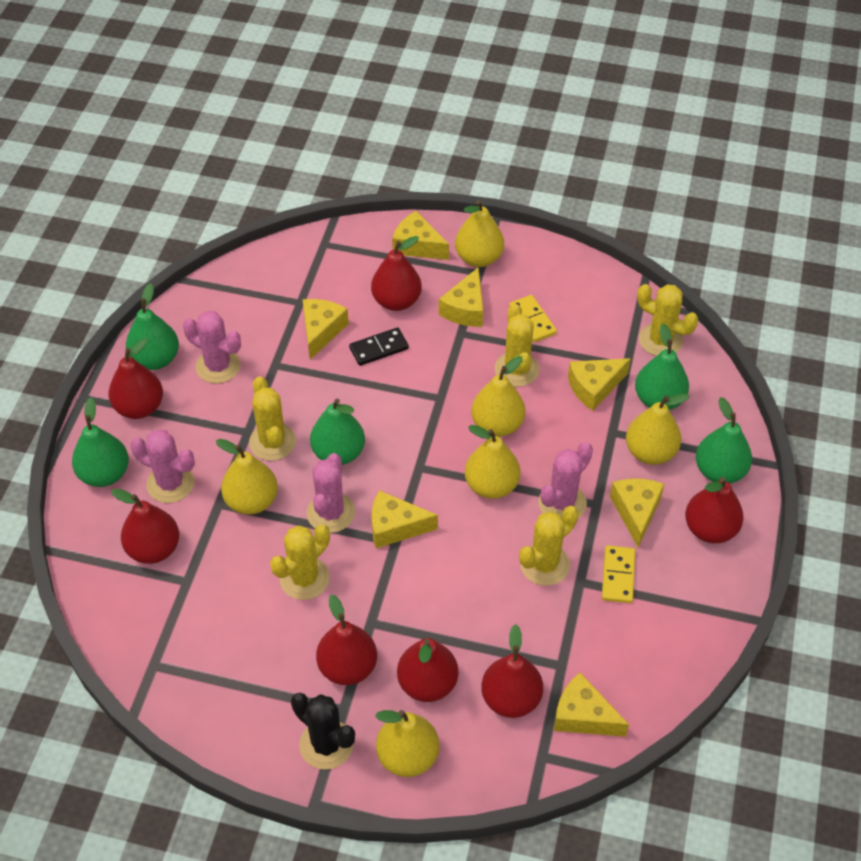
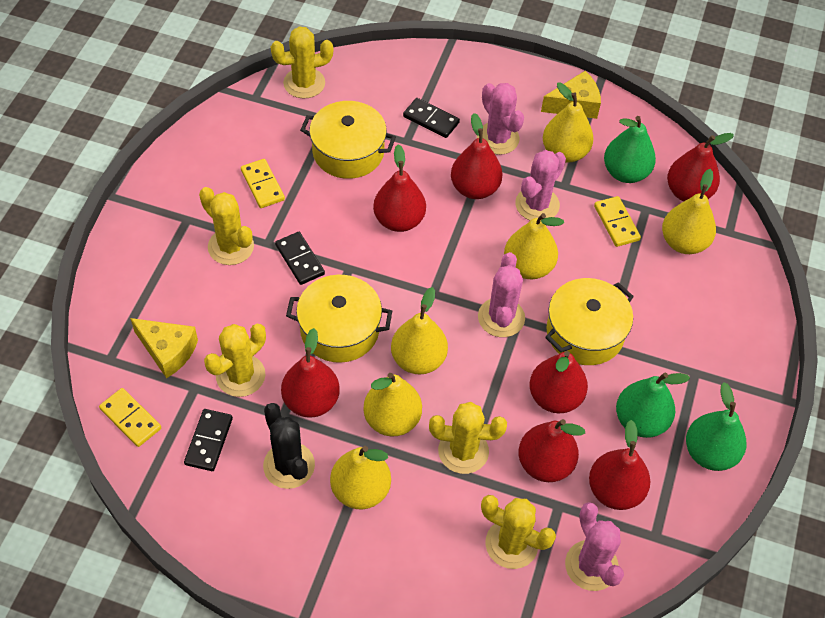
black domino: [349,327,409,366] = 1 -> [184,409,233,471] [275,232,325,285] [403,98,460,138] = 3
green pear: [72,398,129,487] [126,283,179,370] [310,399,365,465] [635,324,689,410] [696,397,752,484] = 5 -> [604,116,656,183] [616,372,690,438] [686,382,746,471] = 3
yellow cheese: [302,299,349,360] [371,490,438,548] [392,211,449,260] [439,267,483,327] [554,673,629,737] [568,358,631,411] [610,478,664,547] = 7 -> [130,318,198,379] [541,71,601,119] = 2
yellow domino: [509,295,557,342] [602,545,635,603] = 2 -> [99,388,161,447] [241,159,285,208] [594,196,641,247] = 3
yellow pot: none = 0 -> [286,275,392,363] [300,101,396,179] [545,278,634,365] = 3

